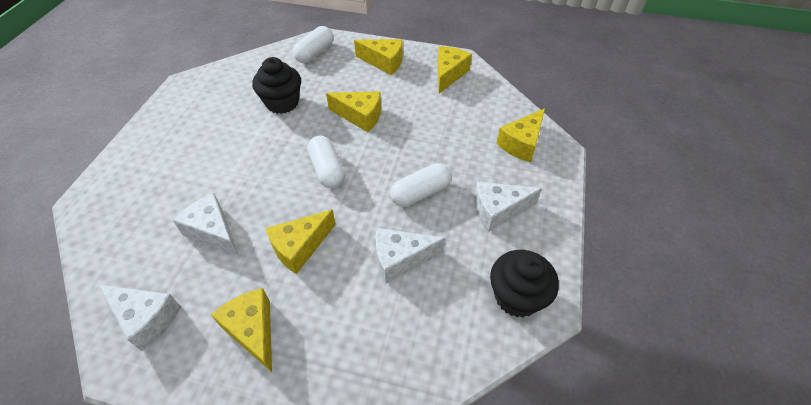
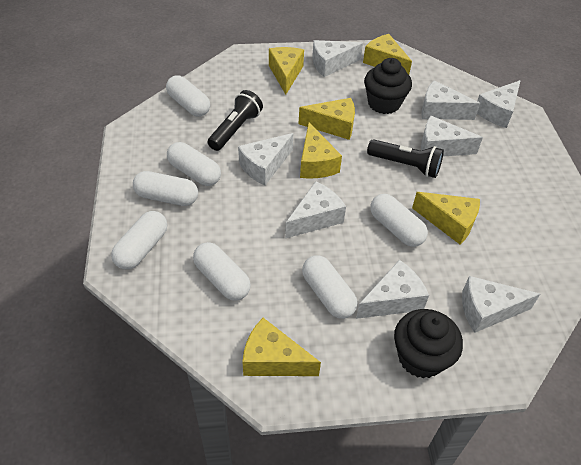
black flashlight: none = 0 -> [208,90,263,151] [367,139,444,178] = 2
white capsule: [293,26,333,63] [307,136,345,188] [390,163,451,207] = 3 -> [111,211,167,269] [133,171,198,206] [166,75,210,117] [167,142,221,186] [193,242,251,301] [302,255,357,319] [370,194,428,247] = 7
white cheese: [99,285,181,351] [173,193,239,256] [376,228,445,283] [474,181,542,232] = 4 -> [238,133,293,185] [285,181,346,239] [312,40,363,77] [356,260,429,319] [421,116,483,157] [422,80,480,120] [462,276,540,333] [477,80,521,128] = 8

